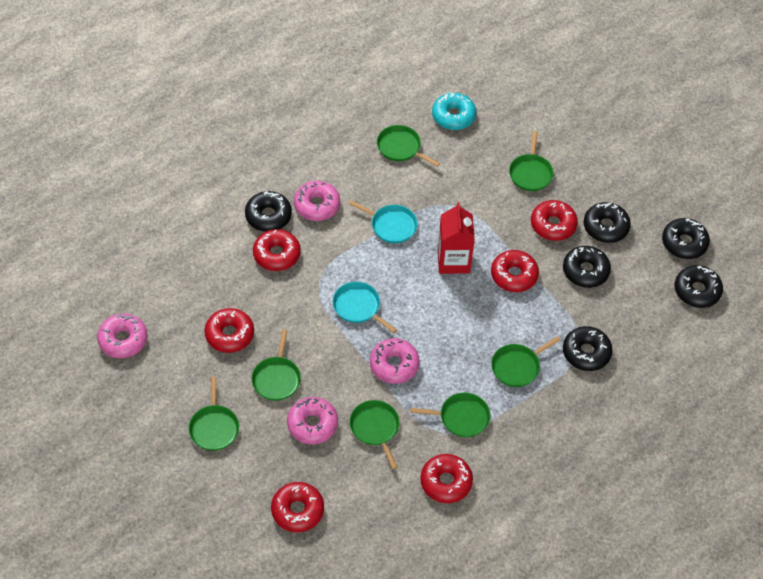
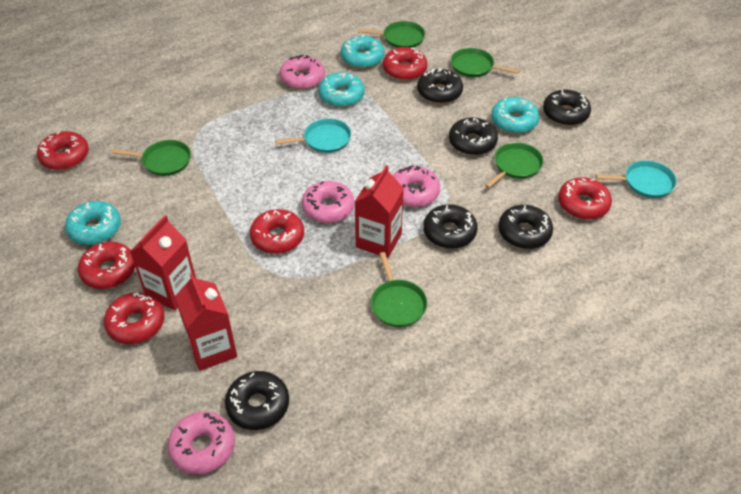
green pan: [189,377,239,451] [252,330,301,401] [350,400,400,469] [377,125,440,167] [410,393,490,437] [491,336,560,387] [509,131,554,191] = 7 -> [112,140,191,176] [358,21,425,48] [371,252,427,327] [451,48,520,77] [485,142,544,188] = 5
red carton: [438,202,475,274] = 1 -> [130,215,196,311] [175,273,237,371] [355,165,404,258] = 3
turquoise donut: [432,93,476,130] = 1 -> [65,201,121,245] [318,72,365,107] [341,35,385,69] [491,97,539,134] = 4

